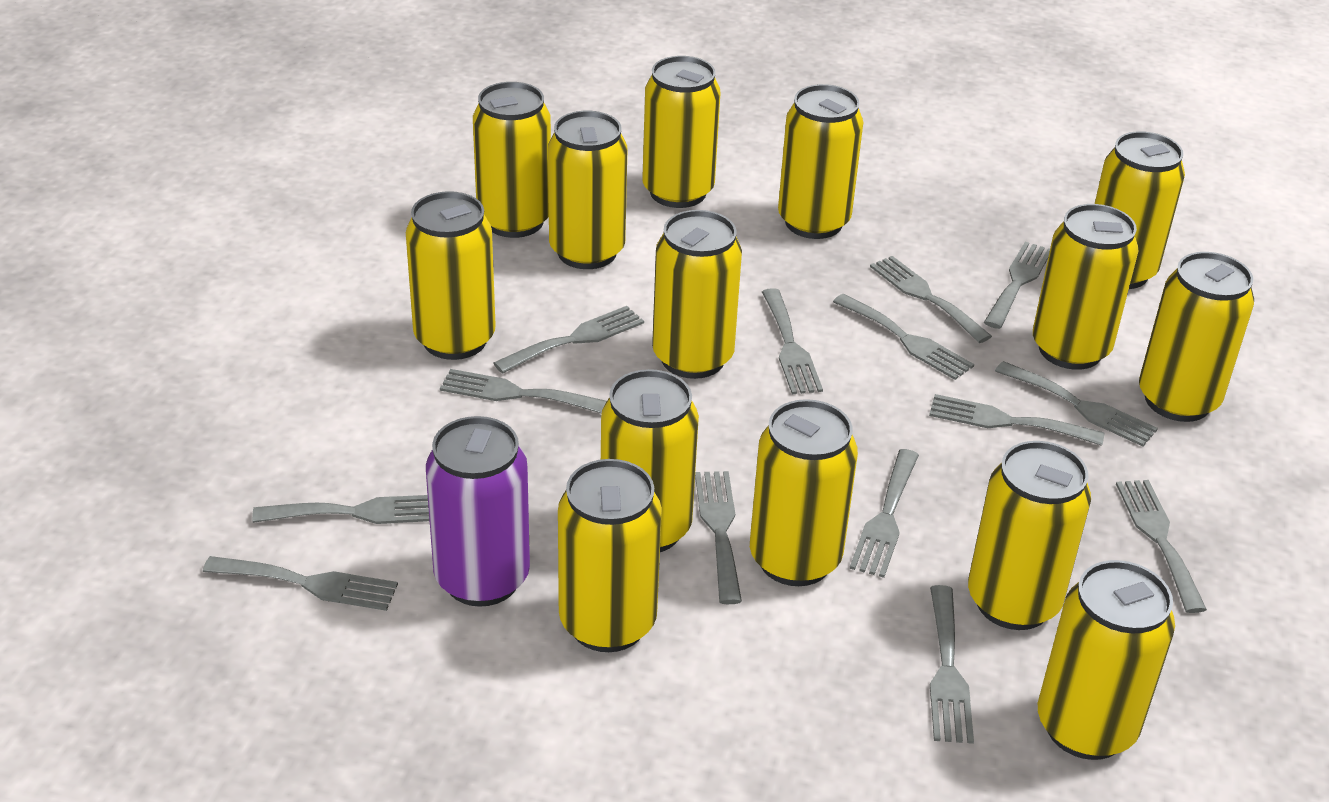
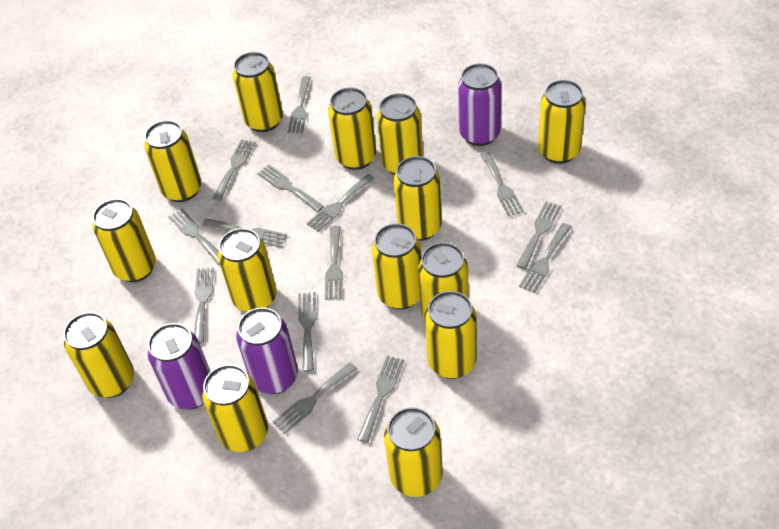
purple can: [426,416,530,607] = 1 -> [147,323,210,410] [236,307,298,394] [458,63,501,146] = 3

